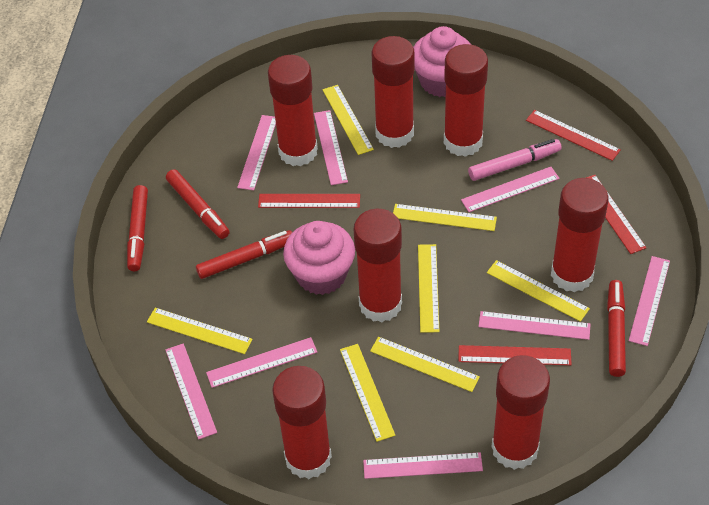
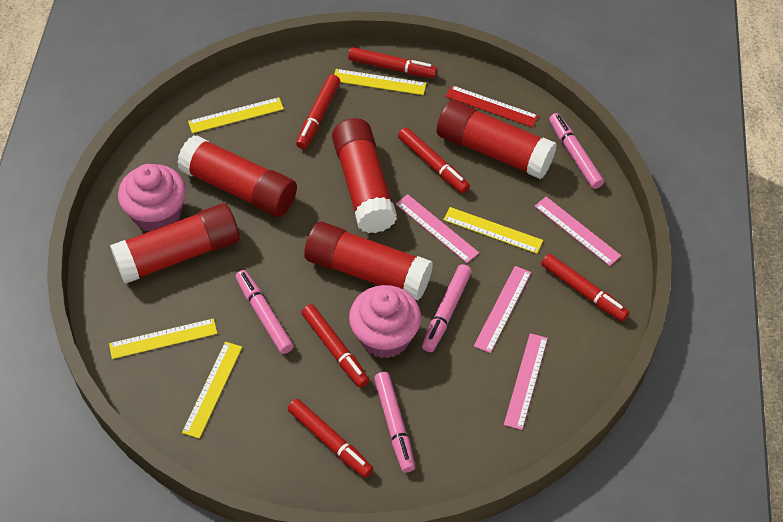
pink marker: [468,139,562,181] = 1 -> [236,270,294,354] [374,372,415,473] [422,264,472,352] [549,113,604,189] = 4
pink ruler: [166,343,217,440] [206,337,317,388] [237,115,276,190] [314,110,348,185] [363,452,483,479] [461,167,560,212] [478,311,591,340] [629,256,670,346] = 8 -> [396,194,479,263] [474,266,531,353] [504,333,548,430] [535,197,621,266] = 4
red glue stick: [268,55,318,166] [272,366,332,479] [354,209,402,322] [371,36,415,148] [444,44,488,157] [492,355,550,470] [551,178,608,292] = 7 -> [110,203,240,284] [177,135,297,217] [304,222,433,300] [332,118,397,233] [437,100,557,179] = 5
red marker: [127,185,148,271] [166,169,230,239] [196,230,292,279] [607,280,626,377] = 4 -> [288,399,374,478] [296,74,340,149] [301,304,369,388] [348,47,438,78] [398,127,470,193] [541,254,629,322] = 6
red ruler: [258,194,360,208] [458,345,572,365] [526,110,621,161] [586,175,647,254] = 4 -> [445,85,539,127] = 1
yellow ruler: [147,308,253,354] [323,85,374,155] [340,344,395,442] [370,337,480,392] [393,204,497,231] [418,244,440,333] [487,260,590,322] = 7 -> [109,318,218,359] [182,342,242,439] [188,97,284,133] [334,69,427,95] [443,207,543,254] = 5

